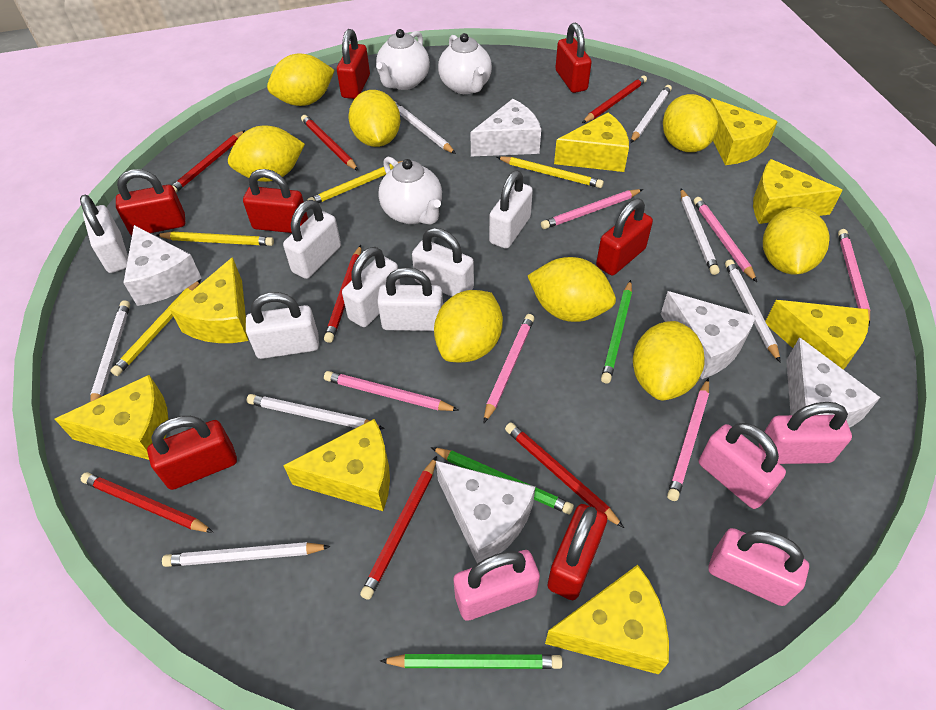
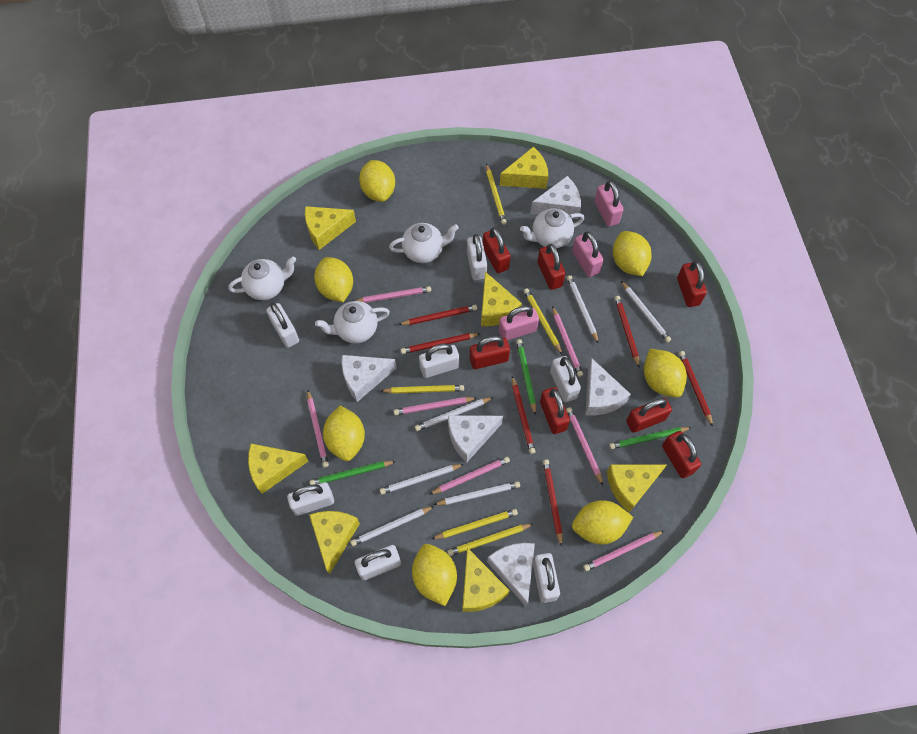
pink padlock: [454,550,540,621] [699,423,786,509] [709,528,809,606] [759,402,852,464] = 4 -> [499,306,539,340] [572,232,604,277] [594,180,624,227] = 3
pink pencil: [324,371,459,411] [484,314,534,423] [541,189,643,229] [667,378,709,501] [693,197,757,282] [838,229,870,325] = 6 -> [307,389,329,468] [355,286,431,303] [394,397,477,415] [429,457,510,495] [552,306,583,377] [566,407,603,485] [583,531,664,571] = 7
red pencil: [81,472,213,533] [172,130,245,193] [301,115,358,171] [324,245,362,343] [360,456,437,600] [505,423,624,528] [582,75,647,123] = 7 -> [398,305,477,325] [401,333,480,354] [512,376,536,454] [543,460,562,547] [615,296,640,367] [679,351,713,426] = 6
white pencil: [90,300,130,402] [162,542,331,567] [247,394,385,429] [395,102,456,154] [630,85,672,143] [680,188,720,275] [725,259,781,363] = 7 -> [350,506,435,546] [380,464,464,495] [415,397,494,431] [434,481,520,505] [567,275,599,344] [621,281,671,343] = 6
white teapot: [376,29,430,90] [378,157,442,225] [438,33,492,94] = 3 -> [228,256,296,300] [315,301,390,343] [389,223,459,263] [520,209,584,248] = 4
yellow cheese: [55,375,168,460] [170,257,248,343] [283,419,390,511] [545,565,669,675] [554,113,629,172] [710,98,778,165] [753,159,843,224] [765,300,869,370] = 8 -> [248,444,308,494] [305,206,356,250] [309,511,360,574] [462,548,510,612] [481,272,522,326] [500,147,548,189] [607,464,667,512] = 7
yellow lemon: [228,126,305,182] [267,54,335,106] [348,90,400,147] [434,290,503,363] [527,257,616,322] [633,321,705,400] [663,94,718,152] [763,207,830,275] = 8 -> [314,257,353,302] [323,405,365,461] [359,160,395,202] [412,544,457,606] [572,500,633,545] [613,231,652,276] [644,349,687,398] = 7
yellow pencil: [110,279,201,376] [157,232,274,246] [307,161,402,203] [497,156,604,188] = 4 -> [381,385,464,394] [432,509,518,539] [447,524,533,556] [486,164,507,225] [524,288,562,354] = 5

